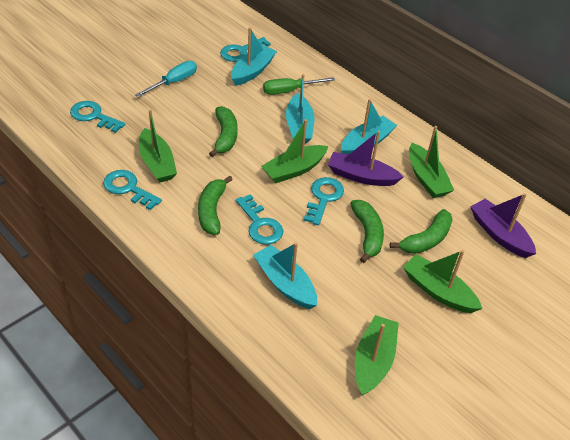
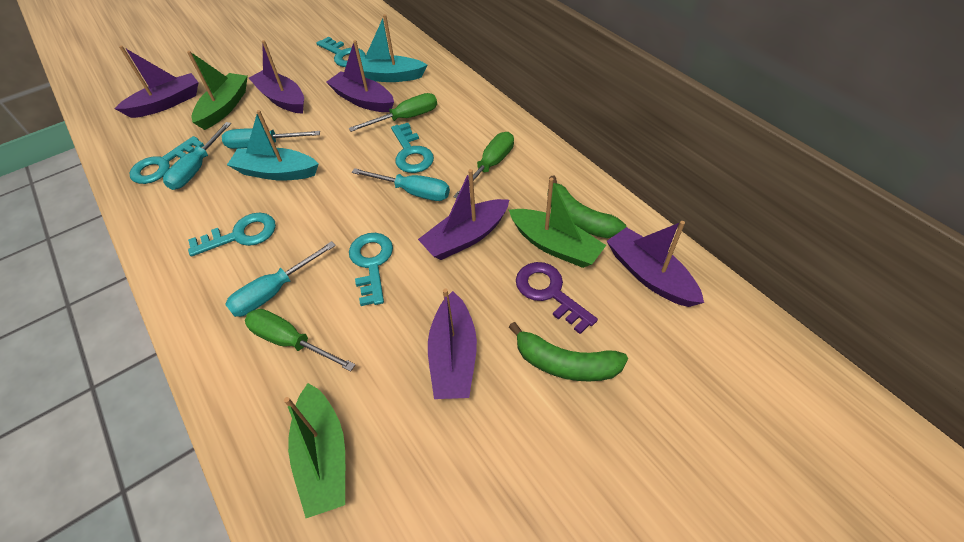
green banana: [198,176,233,235] [209,106,238,157] [350,200,384,263] [390,209,453,254] = 4 -> [509,322,628,381] [549,176,626,238] = 2
green boat: [139,109,177,183] [261,119,328,183] [355,315,399,396] [403,250,483,313] [409,126,454,198] = 5 -> [187,51,248,130] [284,383,345,518] [509,178,606,268] = 3
green screwdriver: [263,77,335,95] = 1 -> [245,309,356,371] [349,93,437,132] [453,132,514,198] = 3
purple boat: [328,131,403,186] [470,193,536,258] = 2 -> [114,45,199,118] [249,40,304,114] [326,40,394,112] [418,169,509,260] [428,289,477,399] [607,221,704,307] = 6
purple key: none = 0 -> [516,262,598,334] = 1
turquoise boat: [231,27,277,86] [253,242,317,309] [286,74,314,144] [341,99,397,154] = 4 -> [227,110,319,181] [360,14,427,82] = 2
turquoise screwdriver: [135,61,197,97] = 1 -> [163,122,231,190] [222,128,320,149] [225,241,336,317] [352,168,450,201] = 4

